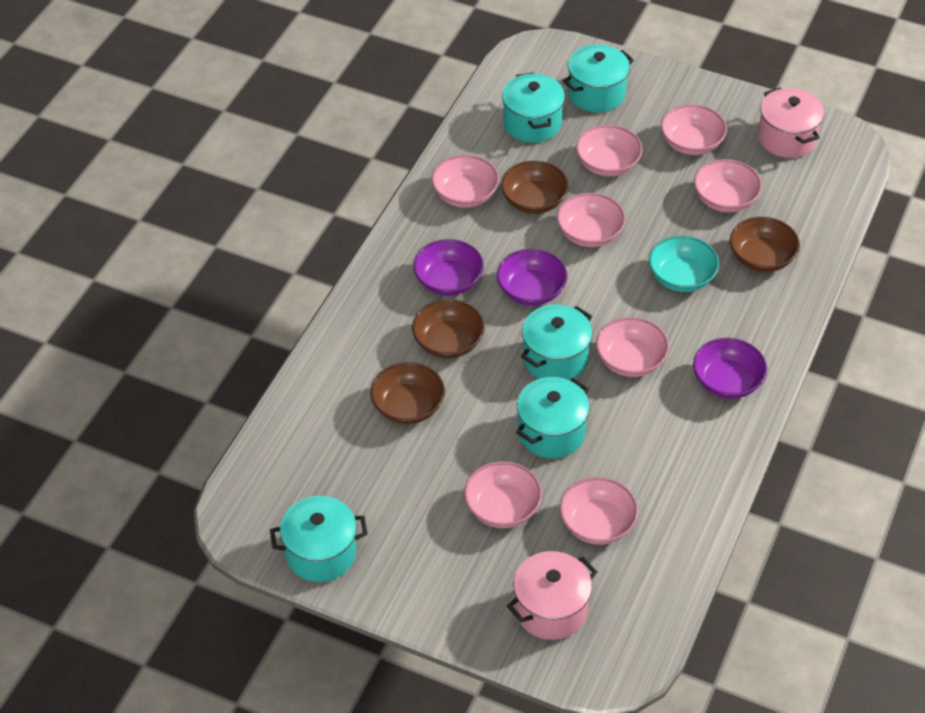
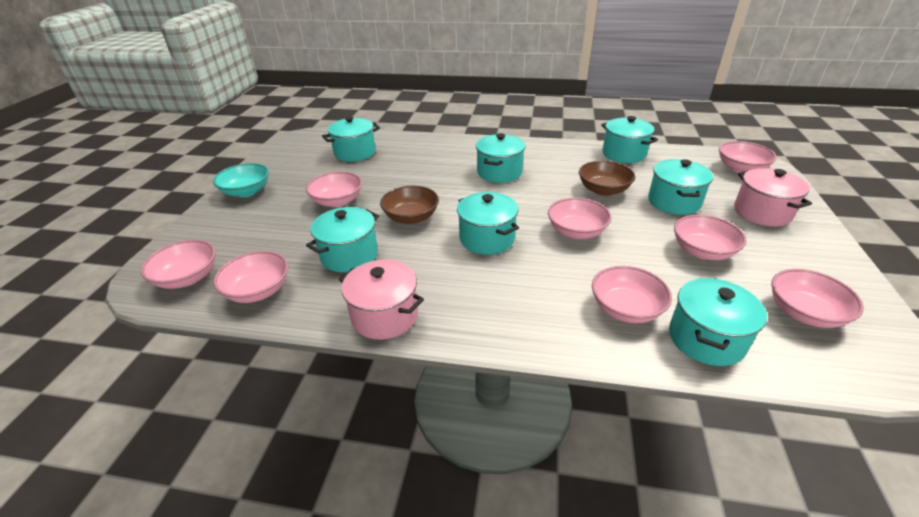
brown bowl: [370,362,445,424] [412,299,485,359] [501,161,569,214] [730,217,800,272] = 4 -> [380,186,439,224] [579,161,636,196] = 2
purple bowl: [413,239,484,296] [497,249,568,306] [693,338,767,399] = 3 -> none = 0
turquoise pot: [270,496,368,582] [502,72,565,143] [516,377,590,458] [521,305,592,380] [563,44,634,112] = 5 -> [306,207,379,272] [322,116,380,162] [457,192,519,255] [476,133,525,183] [601,116,658,163] [648,159,713,215] [669,278,767,366] = 7

